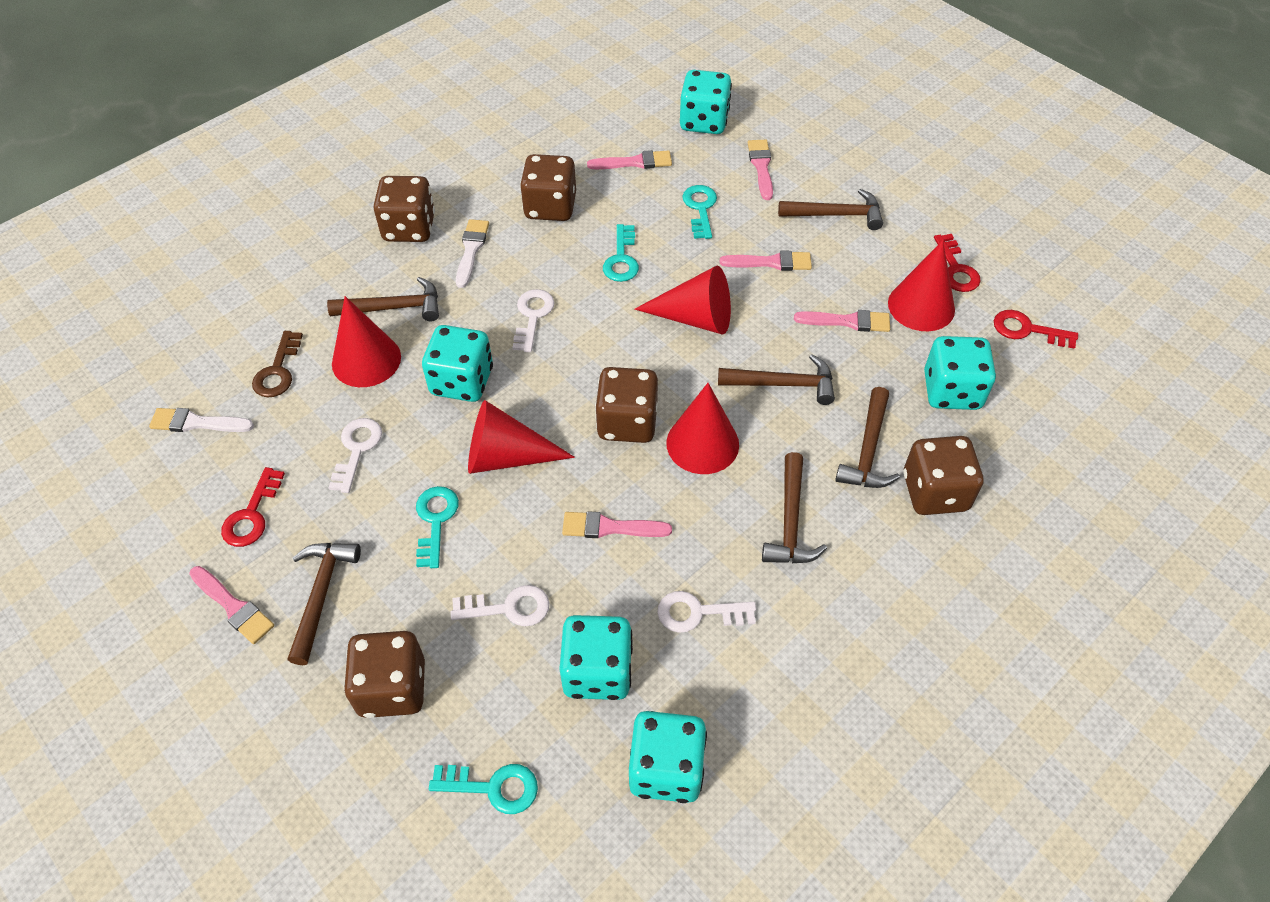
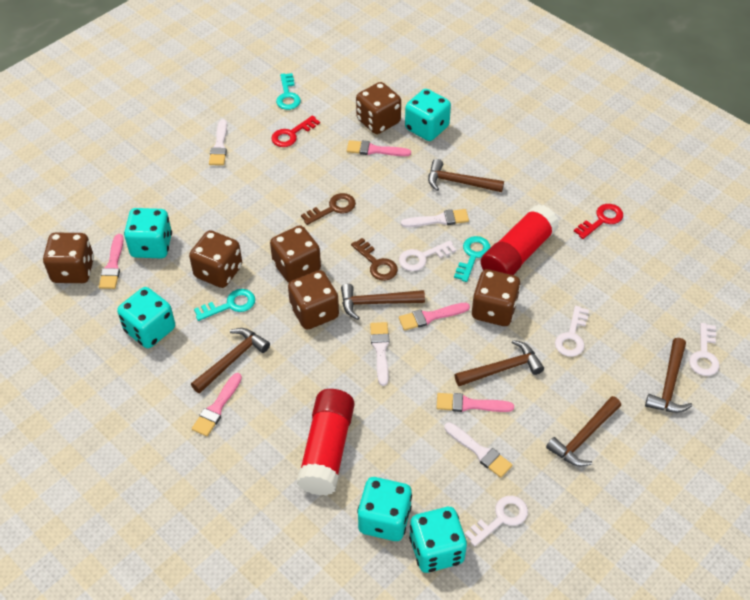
brown dice: [344,631,425,718] [373,176,435,242] [520,154,576,221] [595,367,658,443] [903,436,984,515] = 5 -> [43,233,94,283] [189,230,242,288] [270,225,321,283] [288,270,339,330] [356,82,401,134] [472,269,521,326] = 6
brown key: [252,331,303,397] = 1 -> [301,193,356,225] [351,238,398,281] = 2
pink brush: [189,566,274,644] [562,511,672,538] [587,150,672,169] [720,251,812,271] [748,140,773,200] [794,310,890,332] = 6 -> [99,234,124,289] [192,373,242,437] [347,140,411,156] [399,303,470,331] [436,393,514,412] = 5
red cone: [332,296,401,387] [468,400,575,474] [634,266,731,335] [666,383,739,474] [888,240,955,331] = 5 -> none = 0
red glue stick: none = 0 -> [297,389,354,496] [481,204,559,275] = 2
red key: [221,467,285,547] [934,234,981,292] [994,310,1078,349] = 3 -> [271,115,320,147] [574,204,623,239] = 2
turquoise key: [416,486,459,568] [429,764,538,814] [603,224,639,282] [682,185,717,239] = 4 -> [194,289,255,321] [276,73,301,110] [454,236,491,282] = 3
white brush: [149,408,254,432] [456,219,489,288] = 2 -> [209,119,227,165] [370,322,390,386] [401,209,469,227] [444,422,512,478] = 4

